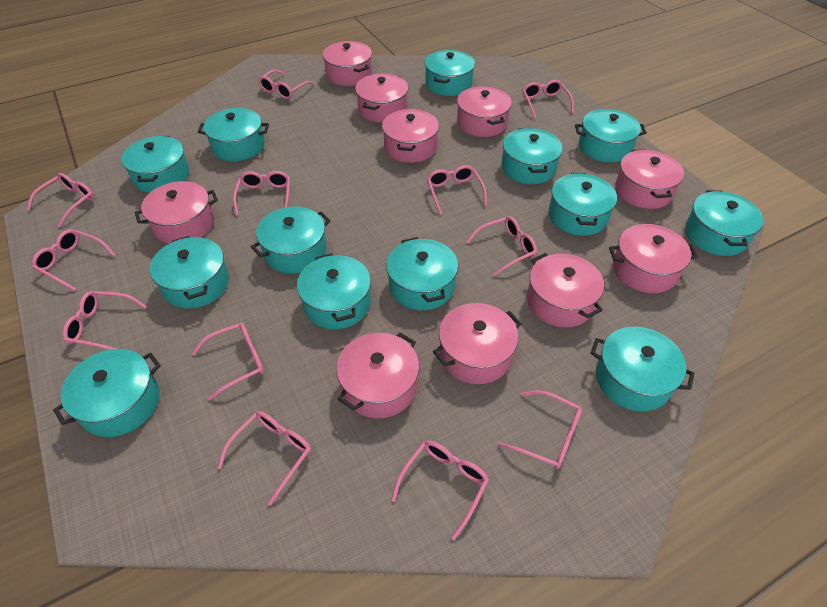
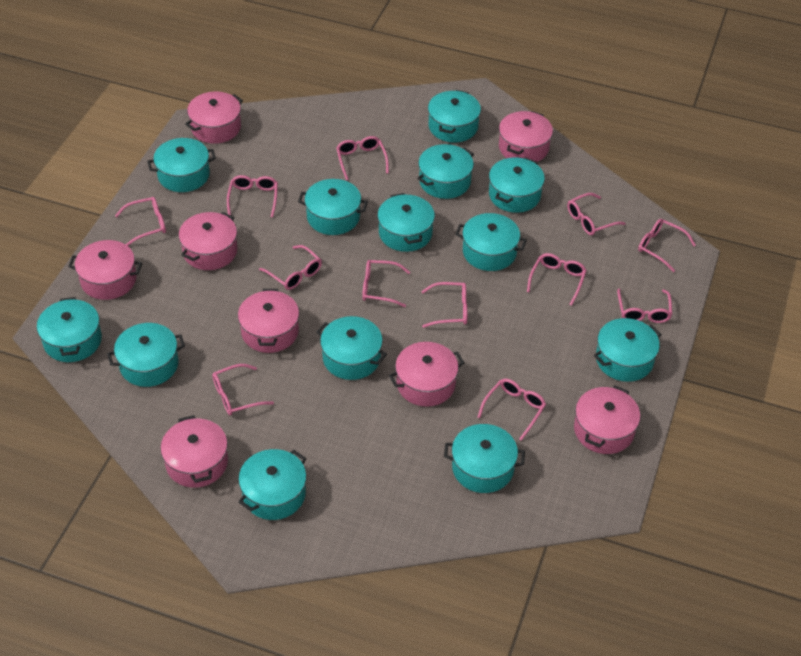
pink pot: [135,181,218,244] [323,41,372,86] [336,332,419,419] [355,73,408,123] [382,109,439,163] [433,303,522,384] [457,86,512,137] [527,253,604,327] [609,224,698,293] [615,149,684,209] = 10 -> [68,240,142,300] [161,415,228,488] [179,212,238,270] [185,91,243,144] [238,289,299,353] [389,342,464,407] [499,111,553,162] [574,385,640,454] = 8

